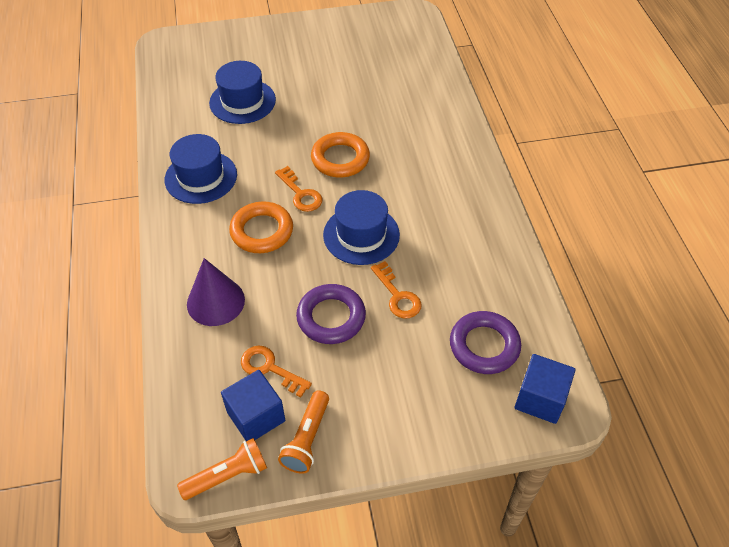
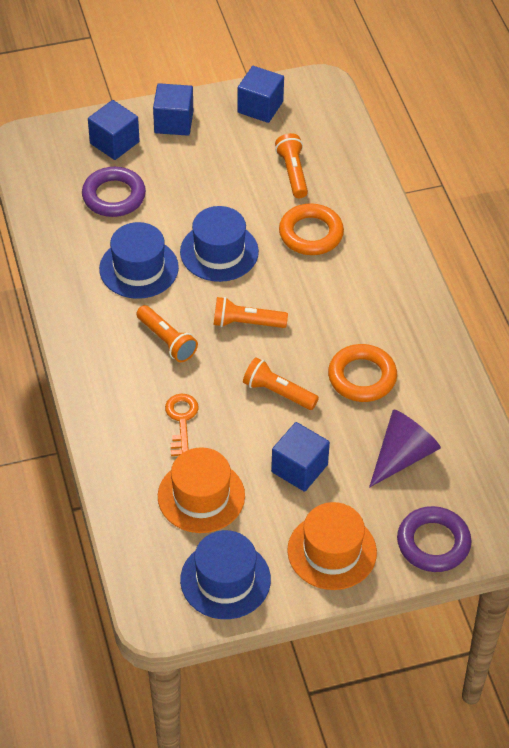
blue cube: [221,370,285,441] [514,354,576,424] = 2 -> [88,100,140,160] [153,83,193,136] [237,66,284,123] [271,422,330,492] = 4
orange flashlight: [177,438,267,500] [278,390,329,474] = 2 -> [136,305,198,362] [213,297,288,328] [243,357,319,410] [275,133,308,198] = 4
orange hat: none = 0 -> [158,447,245,533] [287,502,377,590] = 2
orange key: [241,345,312,398] [275,166,322,212] [371,261,422,319] = 3 -> [165,394,199,456] = 1

